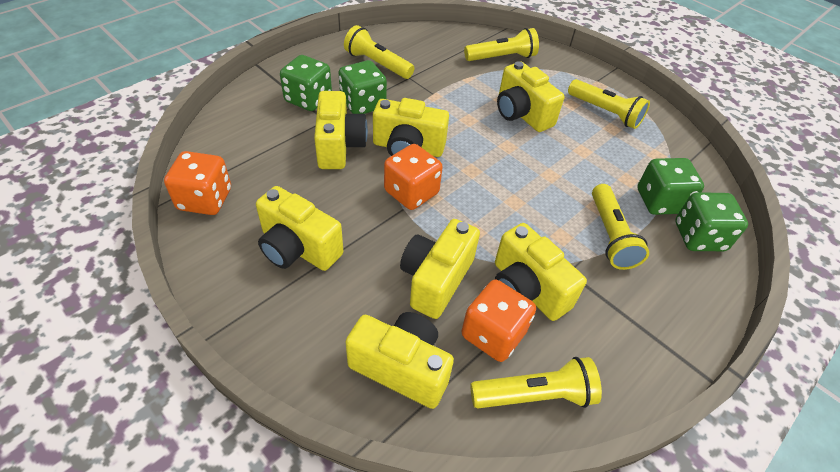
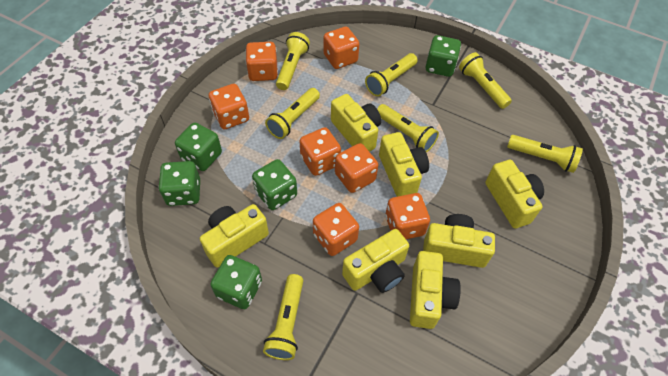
green dice: [280,55,332,111] [338,60,387,114] [637,158,704,215] [675,192,748,251] = 4 -> [159,161,200,206] [175,122,222,171] [210,255,262,309] [252,159,297,210] [426,35,461,77] = 5
orange dice: [164,151,231,215] [384,144,443,210] [461,280,536,362] = 3 -> [209,84,249,129] [246,42,278,81] [300,127,341,176] [313,203,359,256] [323,27,359,69] [335,143,378,193] [385,193,430,239] = 7
yellow flashlight: [344,25,414,79] [464,28,539,61] [470,357,602,409] [568,79,650,129] [592,184,649,270] = 5 -> [263,274,303,360] [265,88,320,139] [276,32,310,90] [365,53,418,96] [377,104,439,152] [459,52,512,109] [507,135,583,173] = 7

